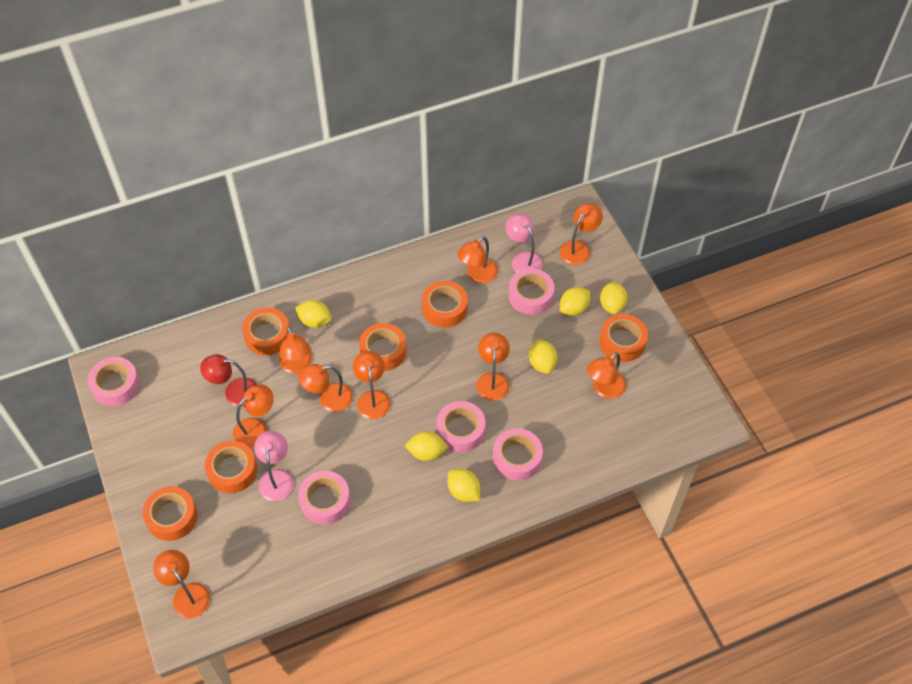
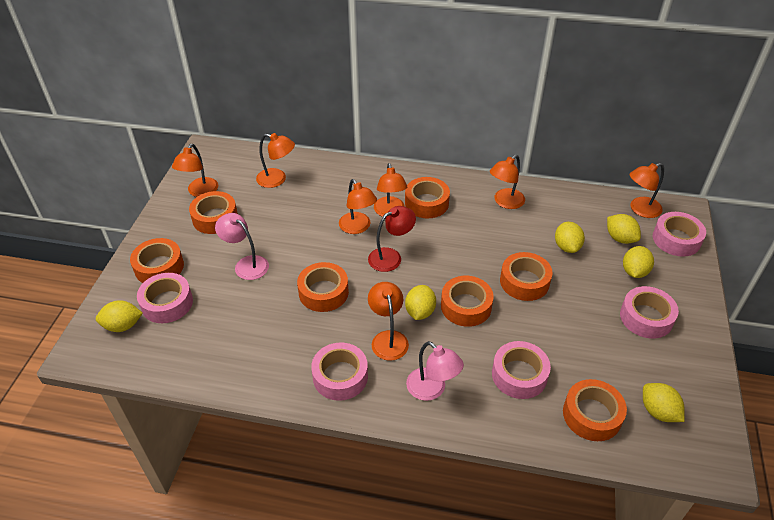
orange lamp: [153,550,210,618] [233,384,274,448] [279,327,312,373] [298,364,353,412] [353,351,390,419] [457,236,498,284] [476,333,510,401] [560,203,603,265] [587,353,626,399] = 9 -> [172,144,218,197] [256,133,295,188] [339,179,377,234] [368,282,409,361] [374,163,407,217] [490,155,525,209] [630,163,664,218] = 7
orange tape: [142,486,198,541] [205,441,258,493] [242,308,289,356] [359,323,407,371] [422,281,468,327] [599,314,648,362] = 6 -> [130,238,184,283] [189,191,238,234] [297,262,349,312] [405,177,450,218] [441,276,494,327] [500,252,553,301] [563,379,627,441] = 7

